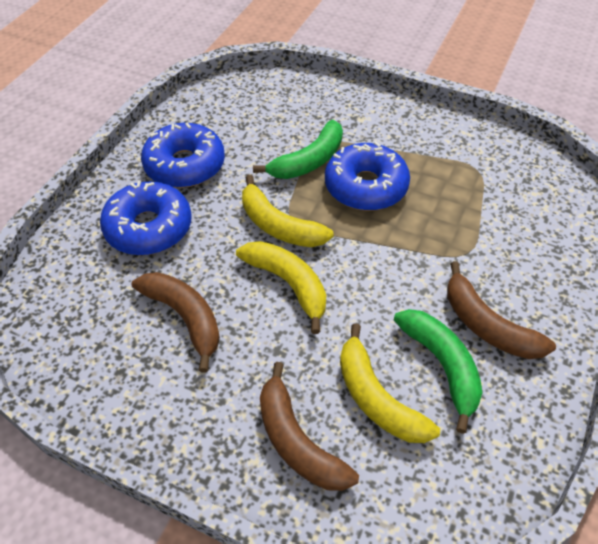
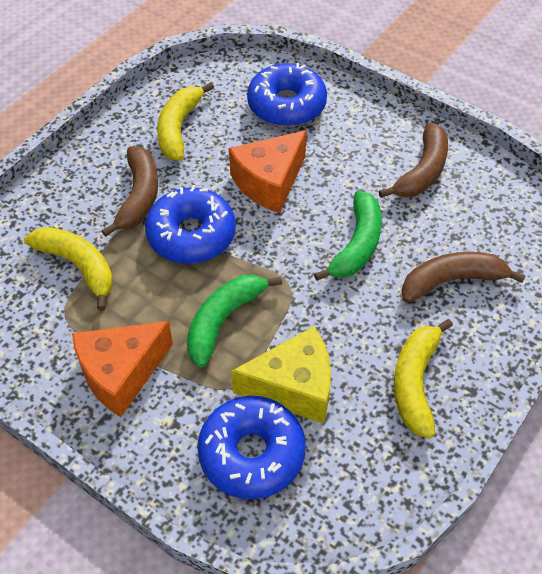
orange cheese: none = 0 -> [72,321,173,417] [229,130,307,213] = 2
yellow cheese: none = 0 -> [231,326,331,424] = 1

